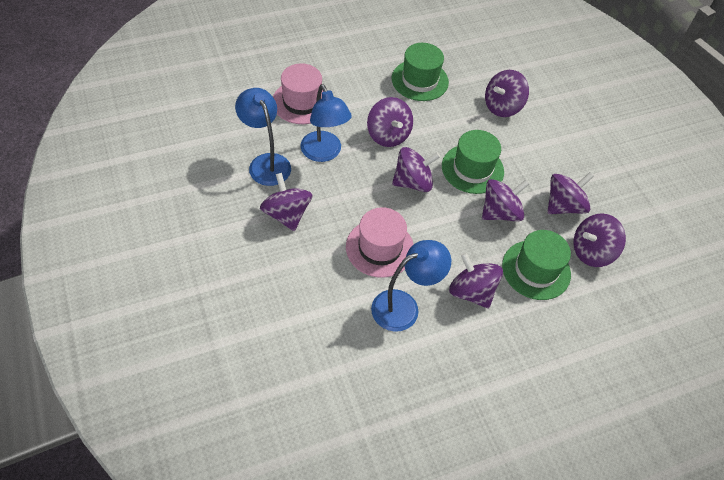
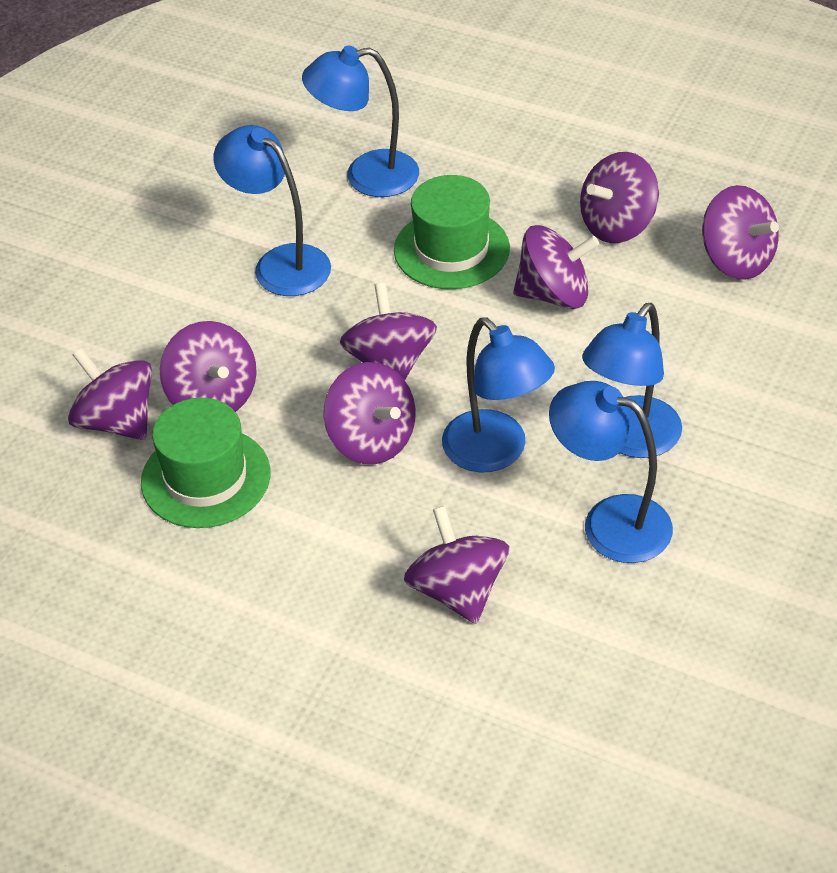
blue lamp: [235,88,291,186] [301,84,352,162] [371,240,451,332] = 3 -> [214,125,331,296] [302,45,419,197] [442,318,555,473] [549,381,673,563] [582,303,682,458] = 5
green hat: [392,43,449,101] [442,130,504,194] [502,230,571,300] = 3 -> [141,398,270,528] [394,175,510,289] = 2
pink hat: [273,63,323,124] [346,207,414,278] = 2 -> none = 0

